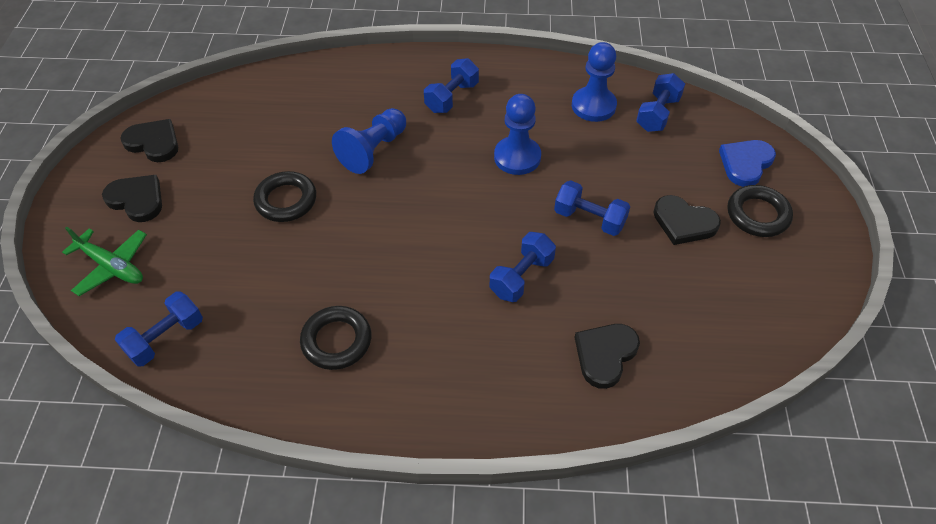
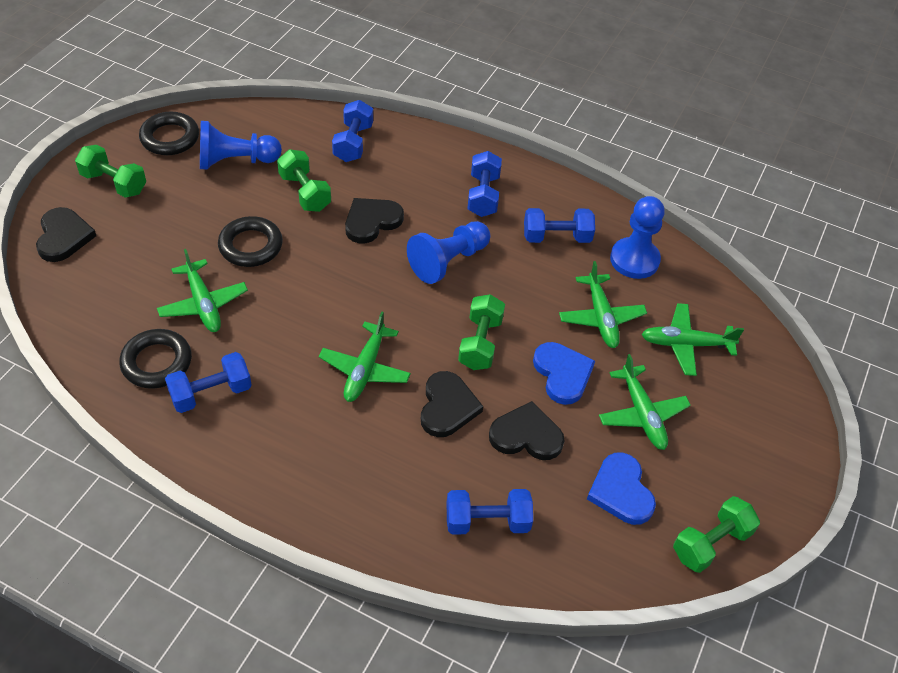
blue heart: [719,140,776,187] = 1 -> [533,342,595,405] [587,452,656,525] = 2
green dumbbell: none = 0 -> [75,145,146,198] [277,150,331,212] [458,294,505,370] [673,496,760,573] = 4
green plane: [62,227,147,296] = 1 -> [157,249,248,332] [319,312,411,402] [559,261,647,348] [599,354,691,450] [641,303,744,376] = 5

